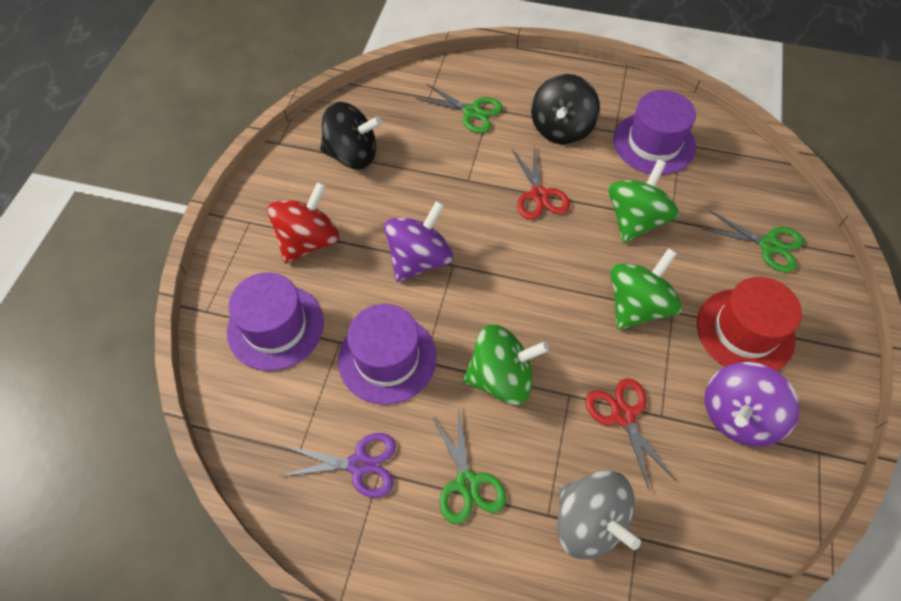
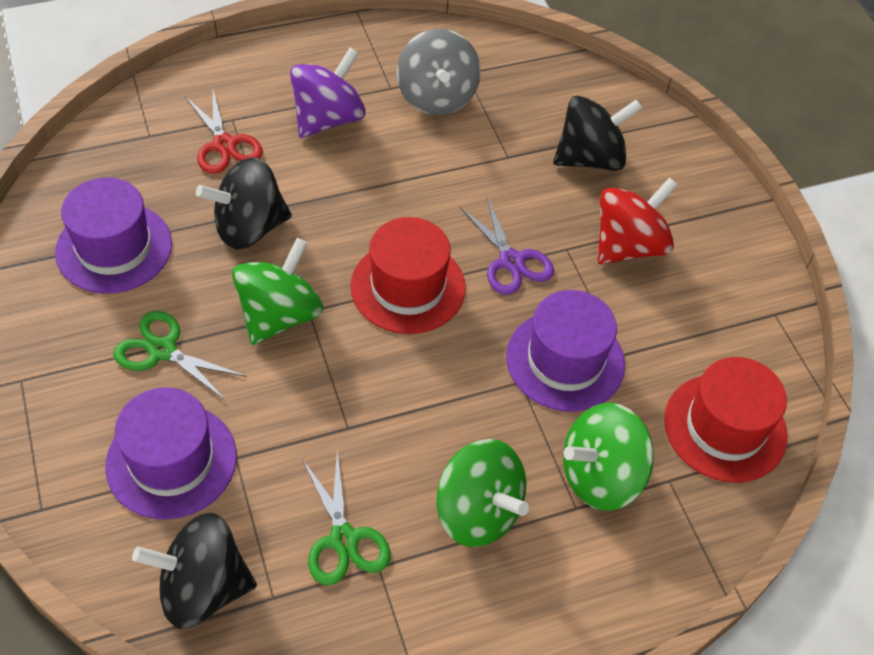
black spinning top: [320,102,382,169] [531,74,600,145] = 2 -> [132,513,257,629] [196,157,292,249] [553,96,642,171] = 3
green scissors: [416,83,503,133] [431,410,506,524] [701,210,804,273] = 3 -> [113,311,247,401] [302,451,391,586] = 2
purple spinning top: [384,201,453,282] [705,362,800,446] = 2 -> [290,47,366,138] = 1
red hat: [697,277,802,371] = 1 -> [350,217,466,334] [664,357,788,483] = 2
red scissors: [512,146,570,220] [585,378,676,492] = 2 -> [185,90,263,174] = 1

